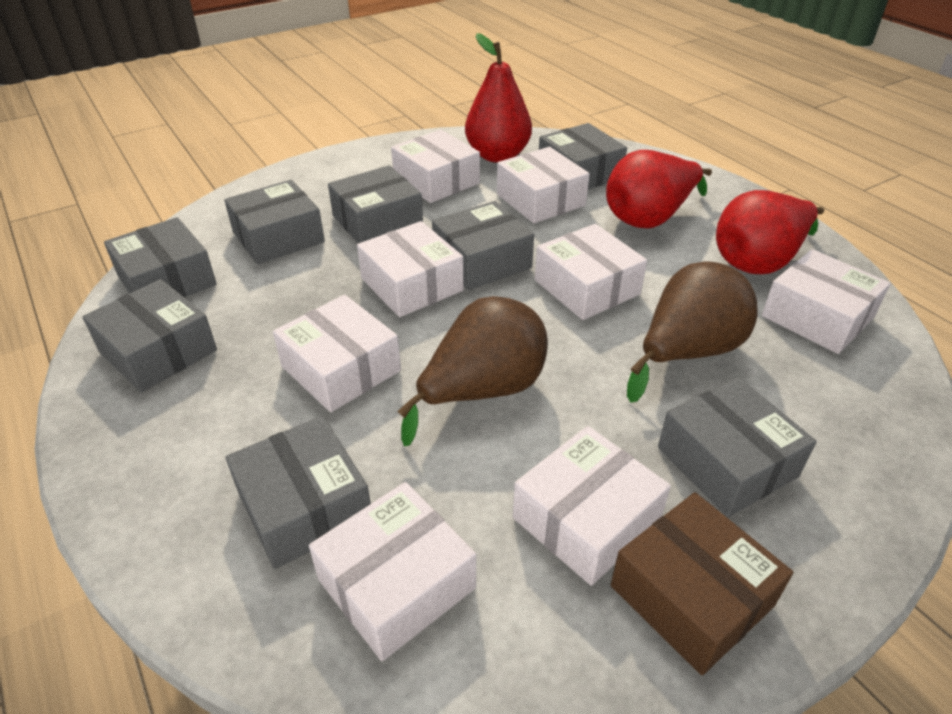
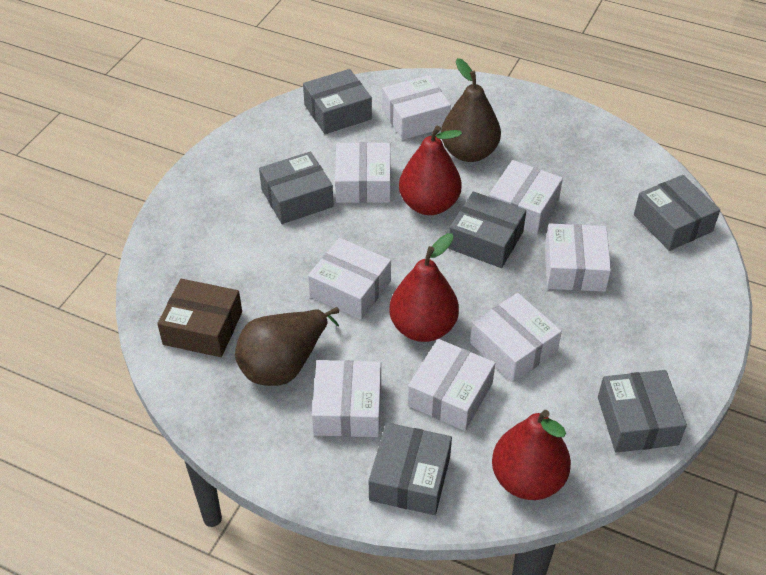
grey box: [83,279,217,392] [104,217,217,297] [224,180,325,264] [226,416,371,569] [328,165,423,243] [432,201,534,290] [539,123,627,189] [658,377,816,517] = 8 -> [259,151,334,224] [303,69,372,134] [369,423,452,515] [448,191,526,268] [598,370,687,453] [634,175,720,251] = 6

